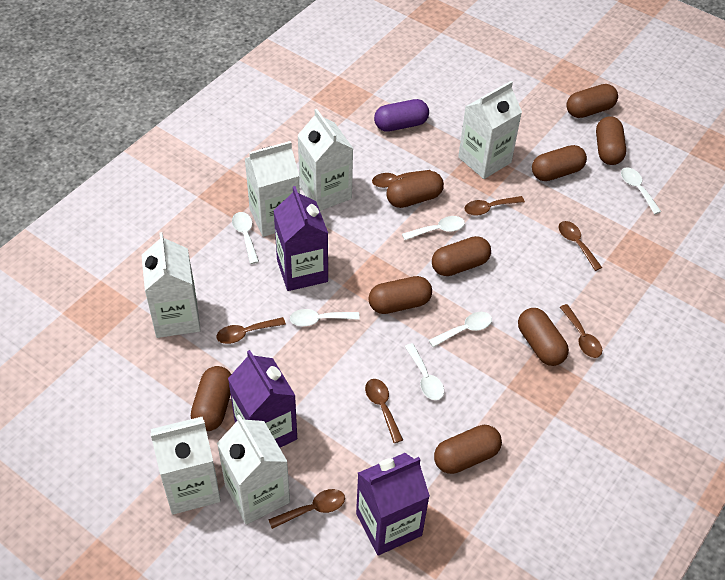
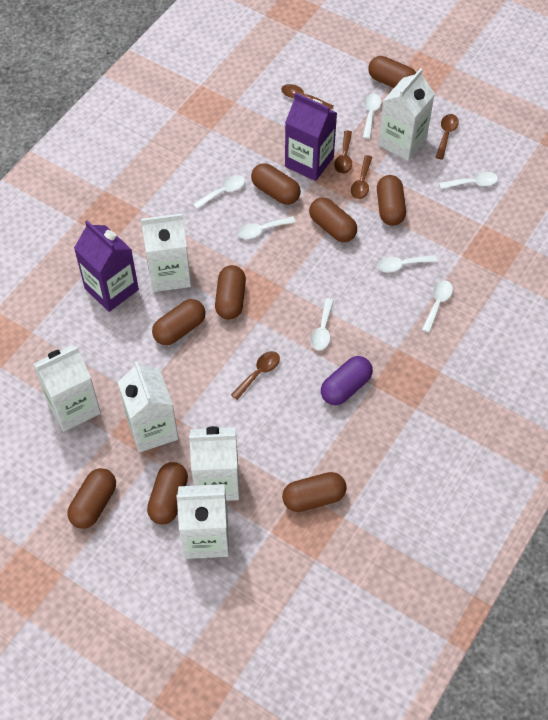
brown spoon: [216,317,286,344] [268,489,345,529] [365,379,403,443] [372,170,431,188] [464,196,525,216] [559,221,602,271] [560,304,602,358] = 7 -> [231,351,280,400] [281,84,334,110] [334,131,352,174] [351,155,372,199] [435,114,459,159] = 5
purple carton: [228,350,297,448] [273,186,328,291] [356,453,430,555] = 3 -> [74,220,139,312] [285,93,337,181] = 2
white spoon: [232,212,259,264] [290,309,360,326] [402,216,465,240] [405,343,444,400] [429,312,492,347] [621,167,661,214] = 6 -> [193,175,245,209] [238,216,296,239] [310,298,334,350] [363,94,381,139] [377,255,437,272] [422,280,453,333] [439,172,498,189] = 7

